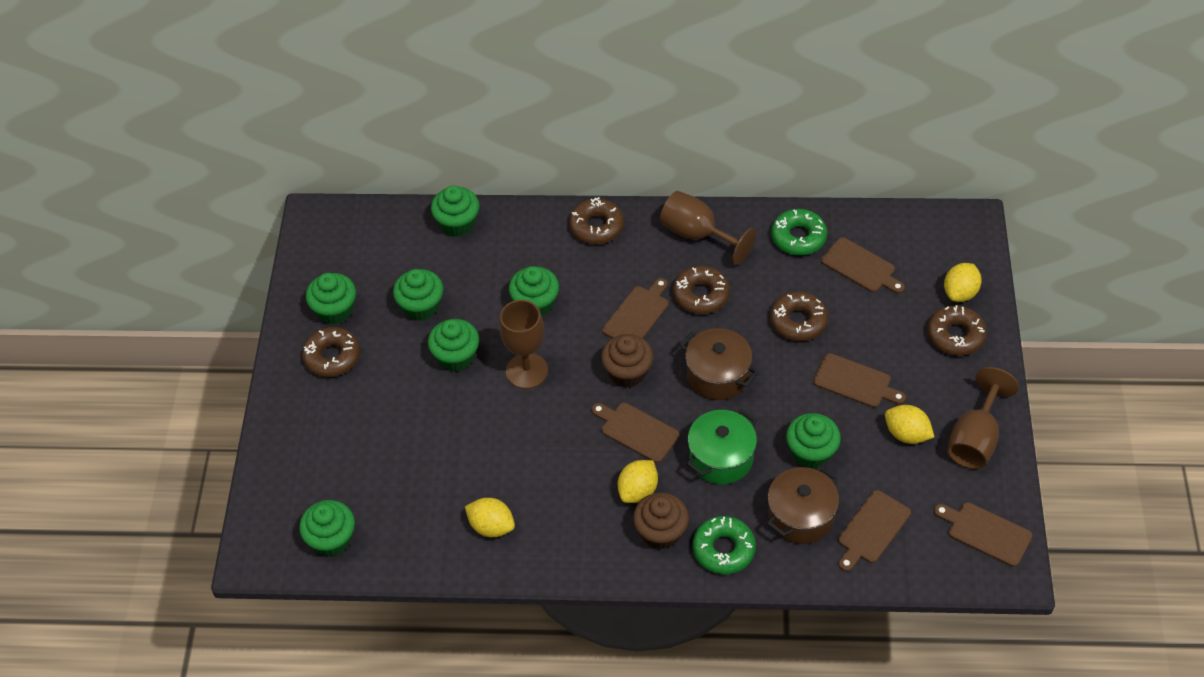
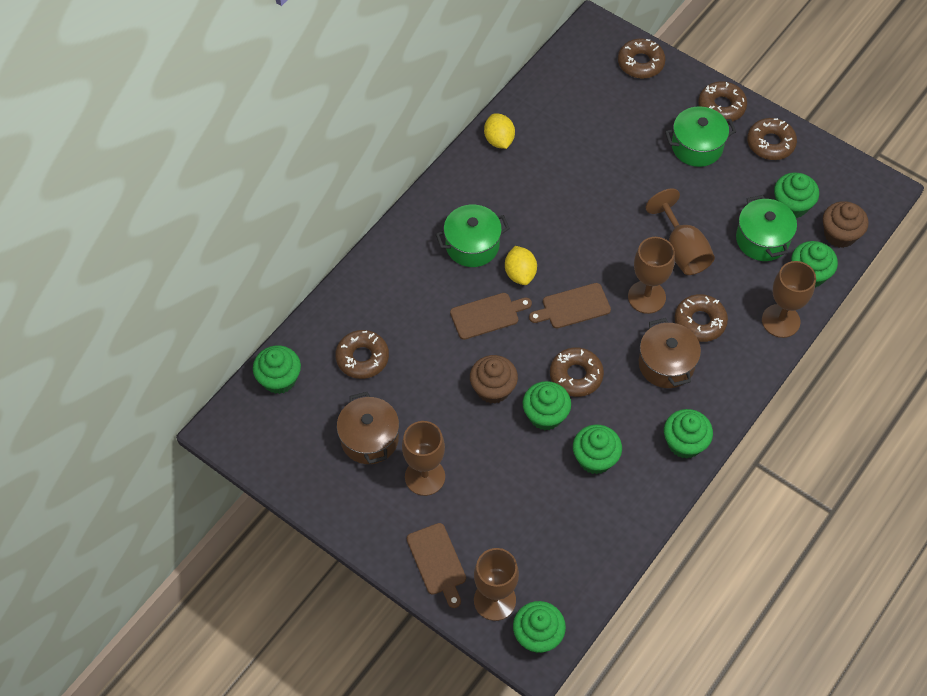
brown cutting board: [592,403,680,463] [602,278,669,339] [813,353,906,408] [821,237,905,294] [838,490,911,572] [934,502,1033,567] = 6 -> [407,523,466,608] [450,293,532,340] [529,283,611,329] = 3
brown donut: [302,327,360,377] [569,197,624,244] [673,266,730,314] [770,292,828,341] [927,305,987,356] = 5 -> [335,330,389,379] [550,347,604,397] [618,38,666,78] [675,294,728,342] [698,81,747,122] [747,118,797,160] = 6
brown goblet: [499,300,548,389] [660,191,756,265] [947,367,1019,469] = 3 -> [402,421,445,496] [474,548,519,621] [628,237,675,314] [645,188,715,275] [762,261,816,338] = 5
green donut: [692,516,756,574] [771,209,827,255] = 2 -> none = 0
green pot: [687,409,757,484] = 1 -> [436,205,510,267] [665,106,736,167] [736,195,797,261] = 3
yellow lemon: [465,498,515,537] [618,460,658,503] [885,405,934,444] [944,263,982,302] = 4 -> [484,113,515,149] [505,246,537,285] = 2

